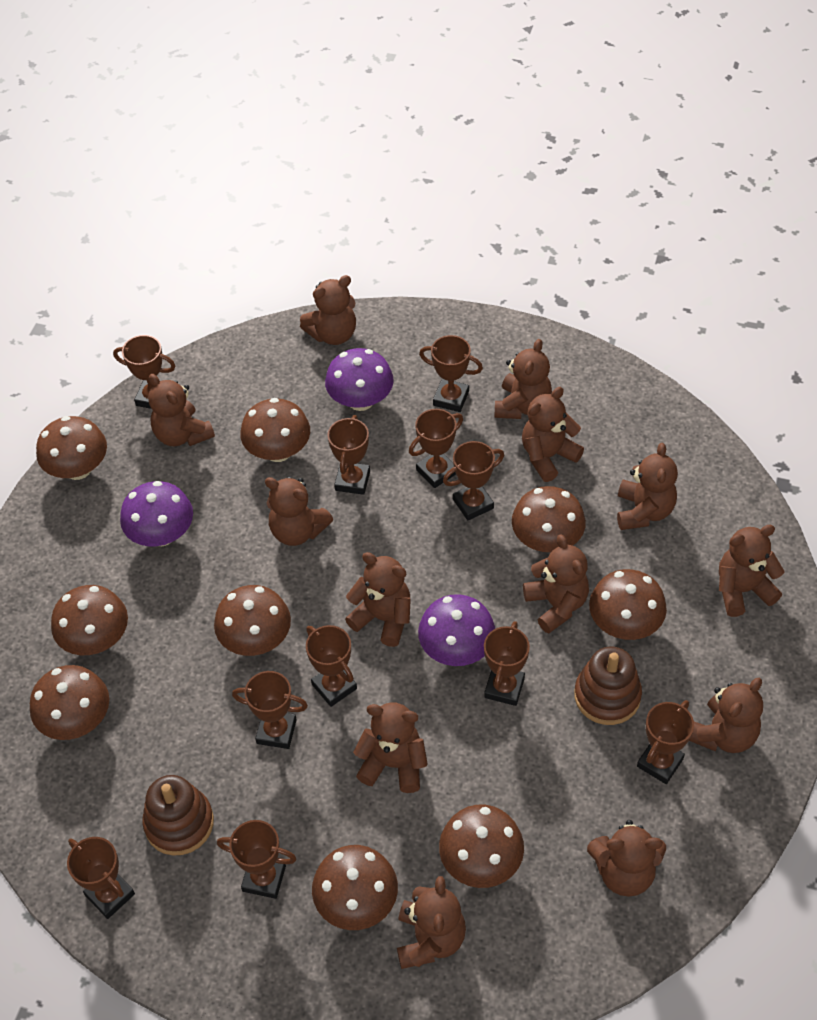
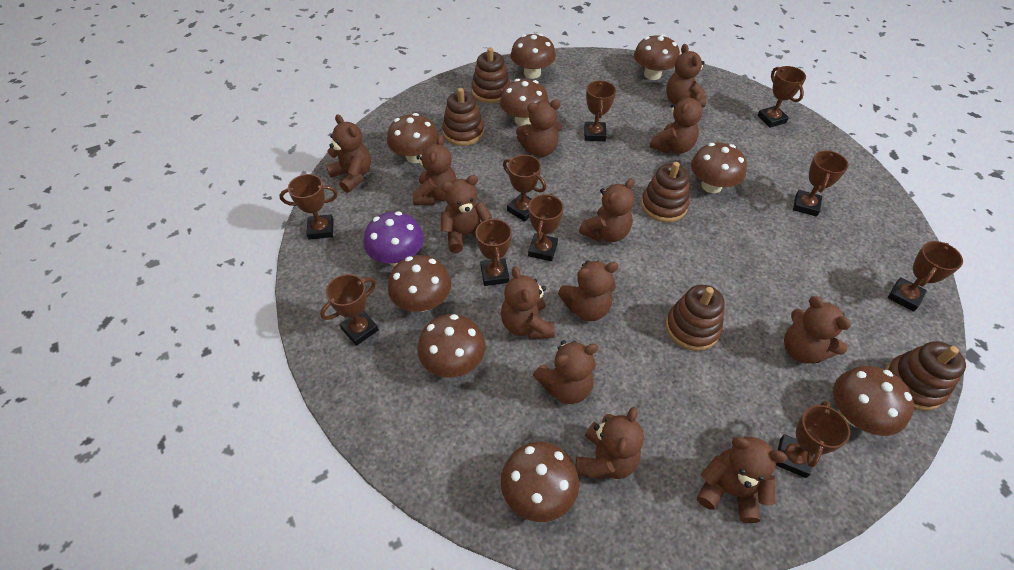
brown stacking toy: [142,775,214,856] [574,647,642,725] = 2 -> [442,88,484,146] [472,47,510,103] [641,162,690,222] [666,285,725,351] [885,341,966,410] = 5
brown trophy: [67,837,135,919] [113,335,175,409] [217,820,296,899] [232,671,308,749] [306,625,357,707] [328,415,370,495] [409,409,463,488] [419,335,483,412] [443,441,504,520] [484,621,530,706] [637,700,694,784] = 11 -> [279,174,338,240] [320,274,379,346] [476,217,512,286] [503,155,546,222] [528,193,564,261] [584,80,616,141] [758,66,806,128] [776,400,850,478] [793,150,849,217] [888,241,963,312] = 10
purple mushroom: [120,481,193,546] [325,348,394,411] [418,594,495,666] = 3 -> [364,211,424,266] = 1

